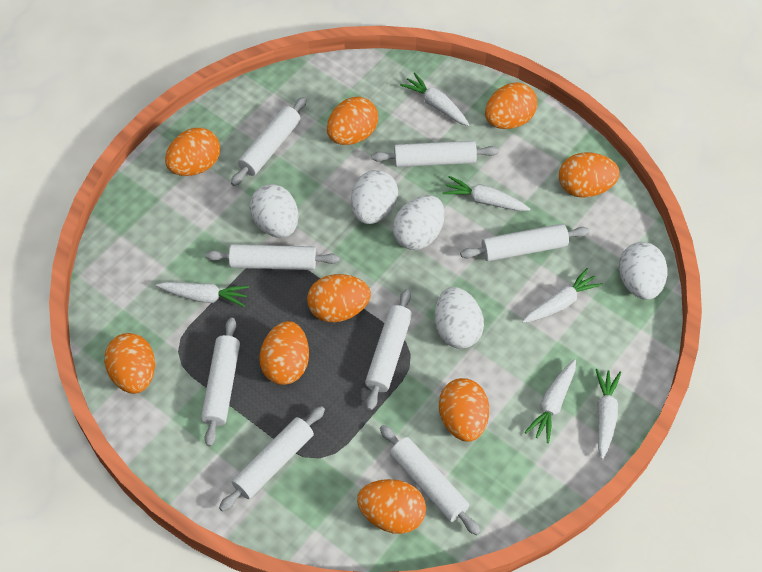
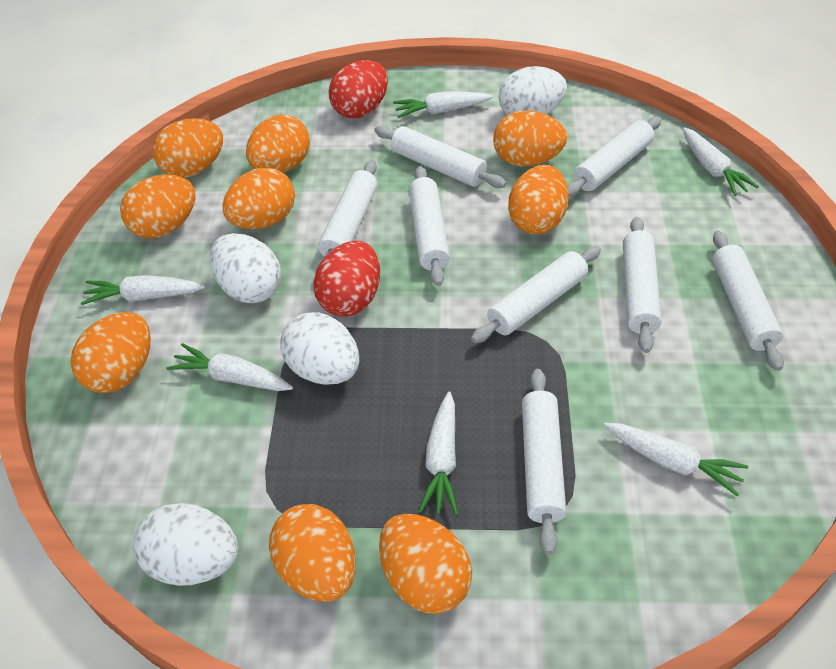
red egg: none = 0 -> [313,240,380,317] [329,60,388,119] = 2
white egg: [250,184,298,238] [351,170,398,224] [393,195,445,250] [434,287,484,349] [619,242,667,300] = 5 -> [133,503,239,586] [210,233,281,303] [280,312,359,385] [499,66,567,115] = 4

